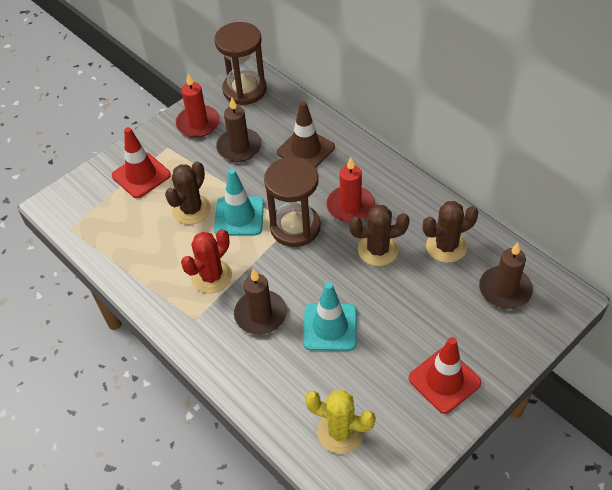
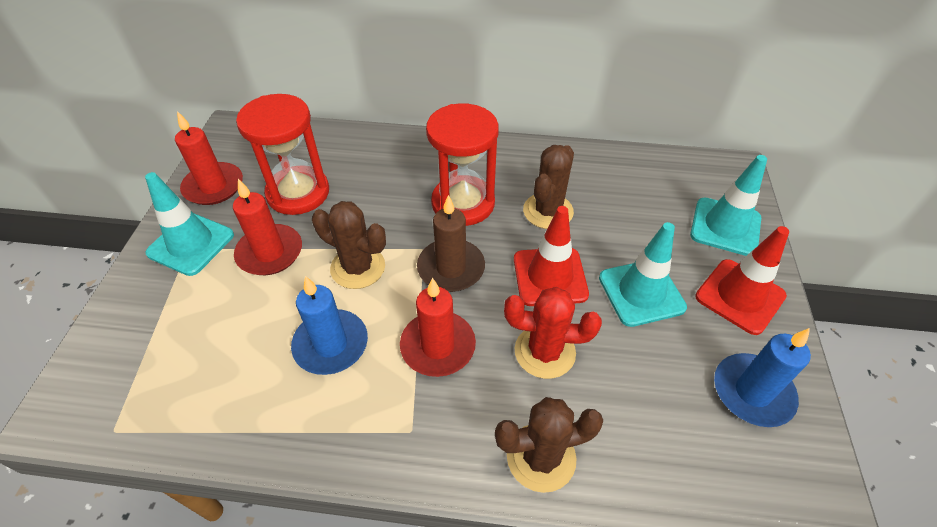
blue candle: none = 0 -> [291,276,368,375] [714,328,811,427] = 2
brown candle: [216,97,262,162] [234,269,287,335] [479,243,533,309] = 3 -> [417,195,485,292] = 1
brown hourglass: [214,22,267,105] [264,157,321,247] = 2 -> none = 0
brown traffic cone: [277,101,335,168] = 1 -> none = 0
red candle: [176,73,220,138] [326,157,375,223] = 2 -> [175,111,243,205] [233,179,302,275] [400,278,476,377] = 3
red hourglass: none = 0 -> [236,94,329,215] [426,103,499,226] = 2
turquoise traffic cone: [214,169,264,236] [303,282,357,351] = 2 -> [145,172,234,276] [599,222,687,327] [690,155,767,256] = 3
yellow cactus: [305,390,376,454] = 1 -> none = 0

